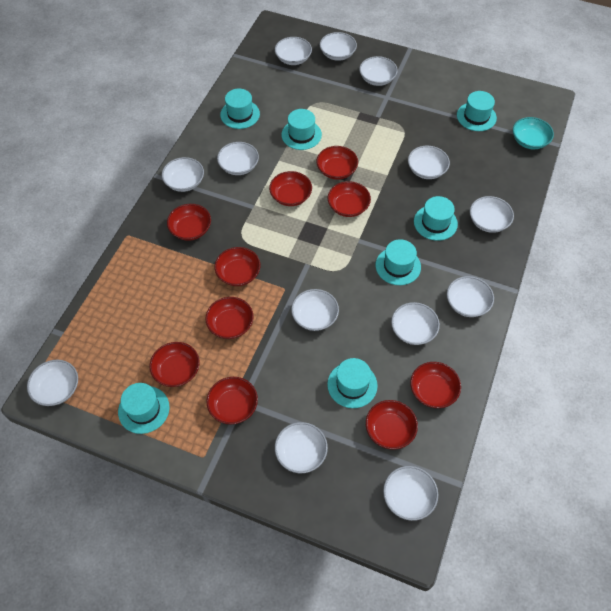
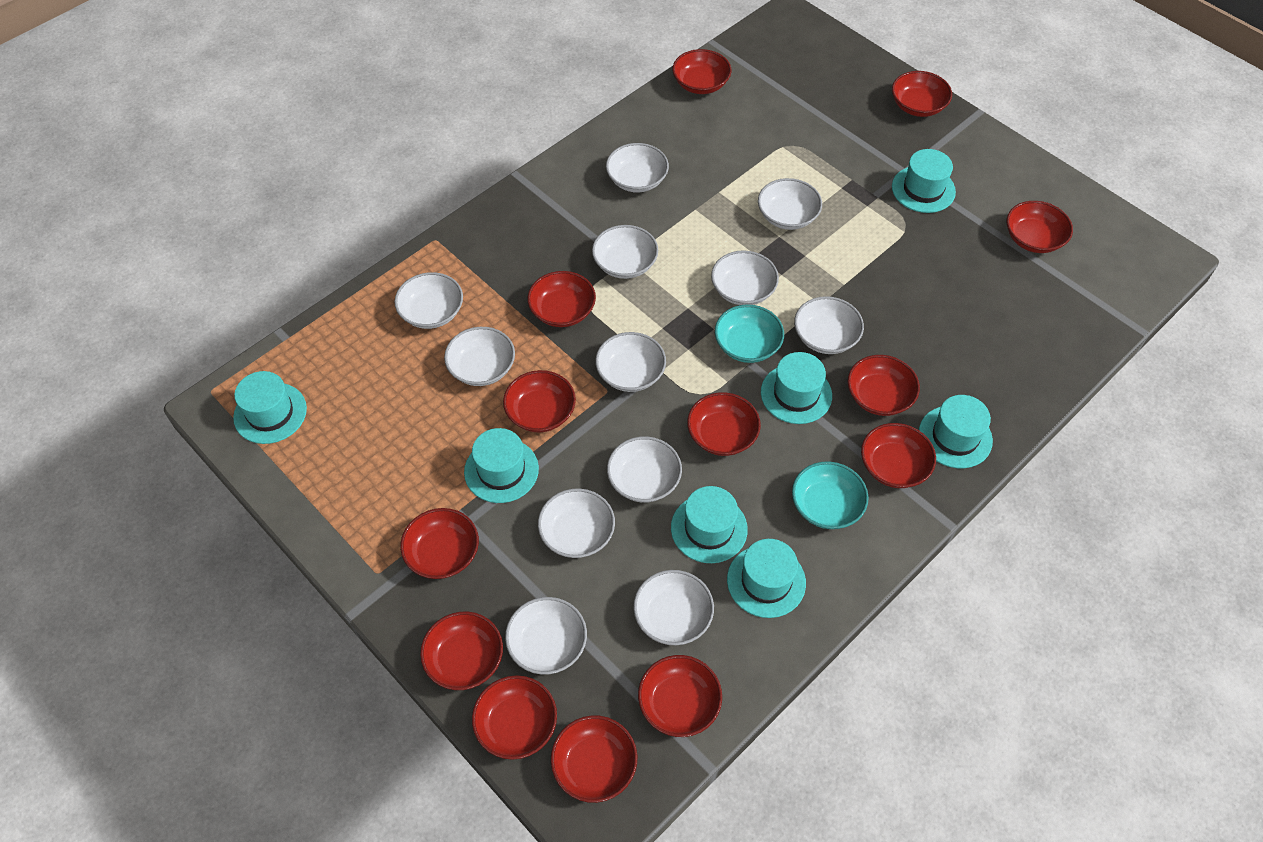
red bowl: [150,342,200,387] [167,204,211,241] [205,297,254,339] [207,377,258,425] [215,247,260,286] [269,171,312,206] [316,146,358,180] [328,181,371,217] [366,400,418,450] [410,362,461,408] = 10 -> [400,508,479,579] [420,612,503,690] [472,675,557,760] [503,370,576,432] [527,271,596,327] [551,715,637,803] [638,655,722,737] [672,49,731,94] [687,392,761,456] [848,355,920,416] [861,423,936,488] [892,71,952,117] [1007,201,1073,253] = 13
turquoise bowl: [513,117,554,149] = 1 -> [715,304,784,363] [792,462,869,529] = 2
white bowl: [27,360,78,406] [162,157,204,192] [217,142,259,175] [275,37,312,65] [275,422,328,473] [291,289,339,331] [320,32,357,61] [359,56,398,86] [383,466,438,521] [391,302,440,345] [408,146,450,179] [447,276,494,317] [470,196,514,233] = 13 -> [394,272,463,329] [444,327,515,386] [505,597,587,675] [538,488,615,558] [592,225,658,279] [595,332,666,392] [606,143,669,193] [607,436,682,503] [633,570,714,645] [711,250,779,305] [758,178,822,230] [794,296,864,354] = 12

